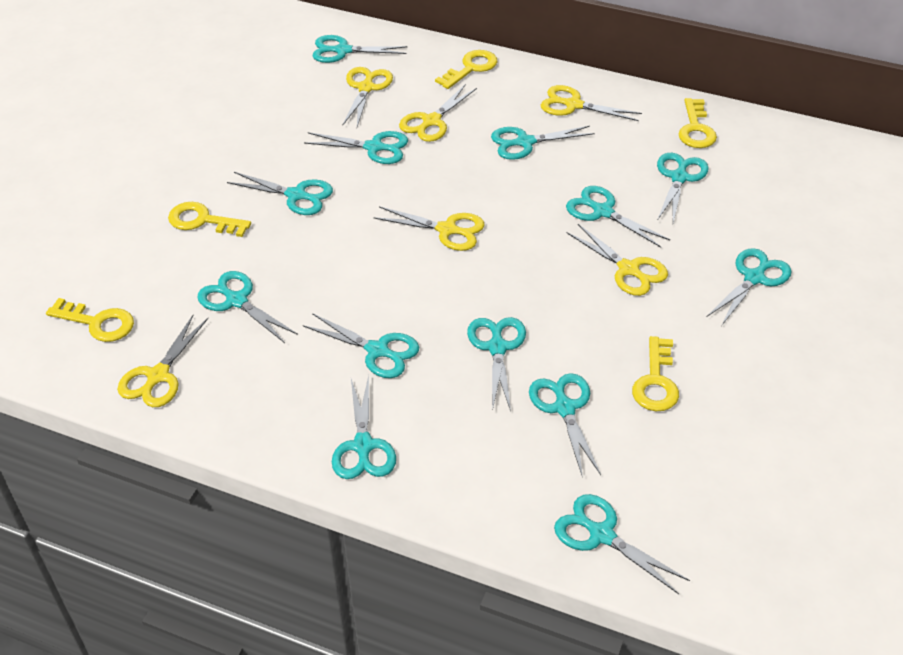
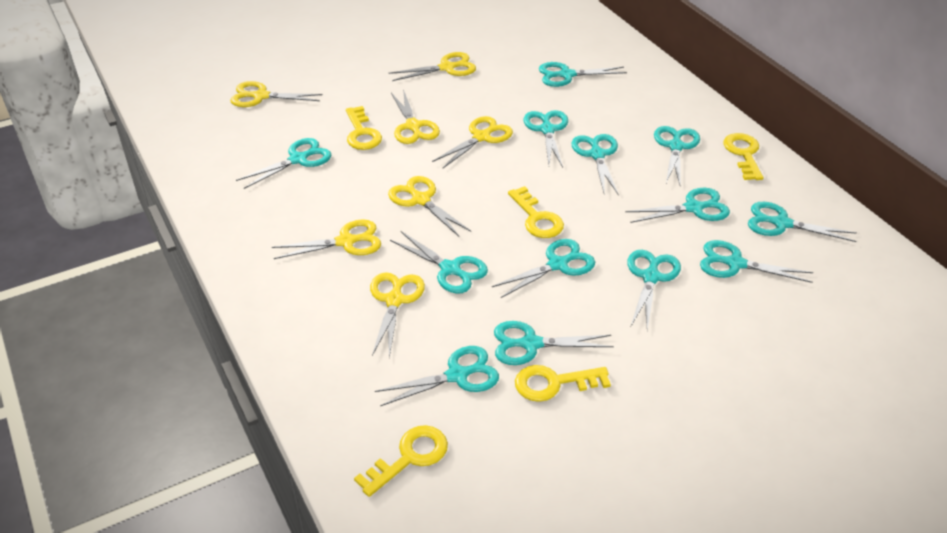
yellow scissors: [117,315,208,407] [342,67,393,127] [373,206,485,251] [399,84,477,142] [541,85,642,121] [567,224,668,296] = 6 -> [230,81,322,107] [272,219,381,259] [370,272,425,358] [388,176,471,236] [389,52,476,81] [391,89,440,144] [432,116,513,169] = 7

